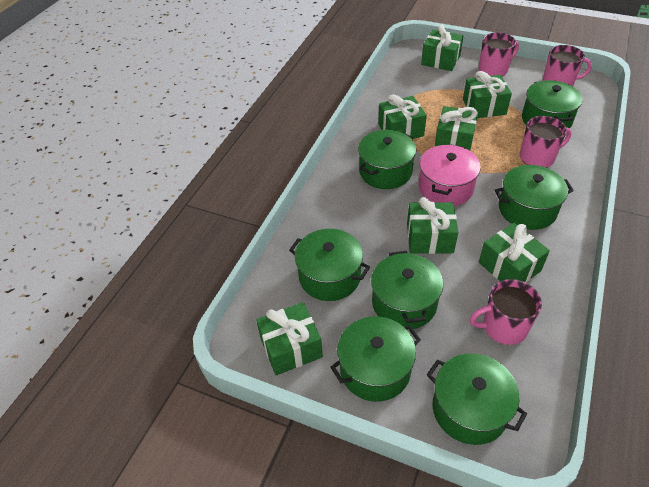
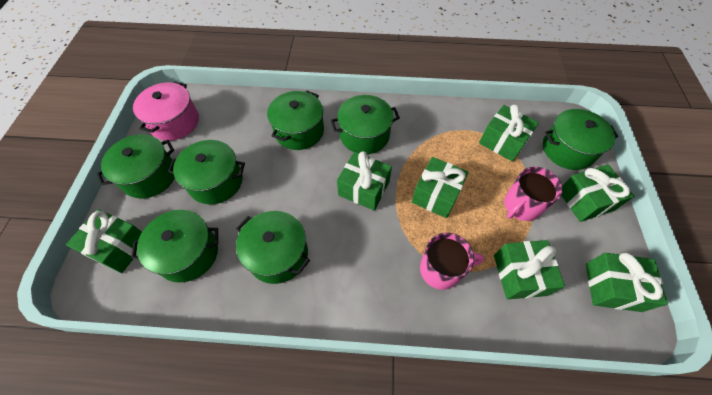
pink mug: [470,279,542,345] [479,32,519,76] [520,116,572,168] [542,45,592,86] = 4 -> [420,233,484,290] [504,167,563,221] = 2

